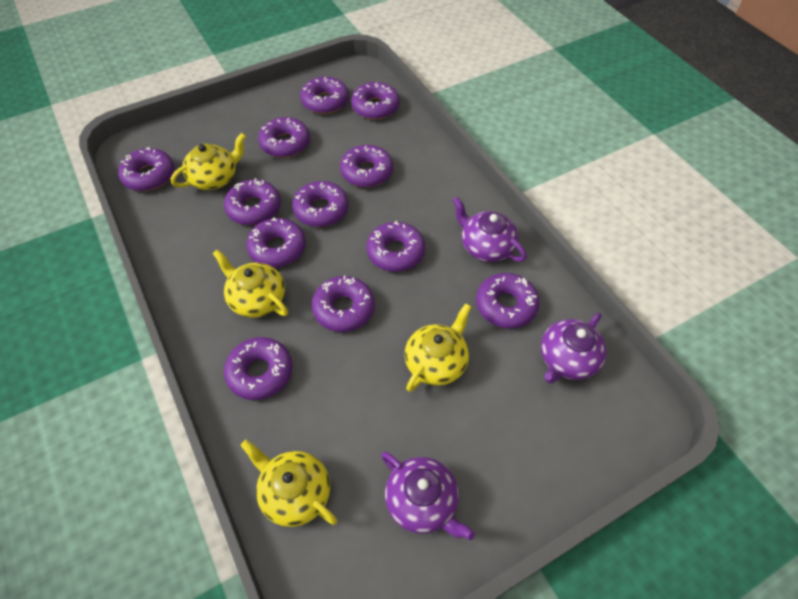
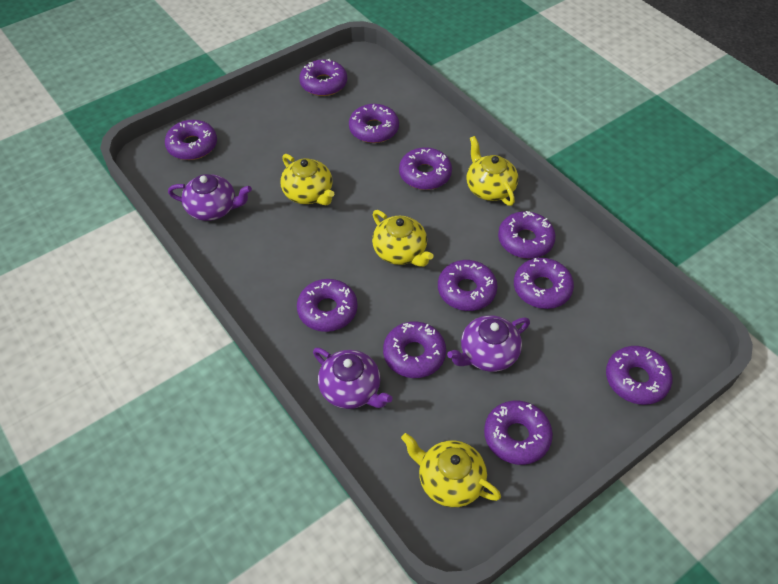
purple donut: [118,147,174,191] [224,178,281,225] [224,337,292,400] [246,217,306,268] [258,117,310,158] [292,181,348,227] [300,77,349,114] [312,276,375,332] [340,145,393,187] [351,82,400,120] [366,221,425,272] [476,273,539,328] = 12 -> [165,120,217,160] [297,279,358,332] [299,59,347,96] [349,104,399,143] [383,321,446,378] [399,147,452,190] [438,260,497,311] [484,401,553,465] [498,211,556,259] [514,258,574,309] [606,346,672,405] = 11

